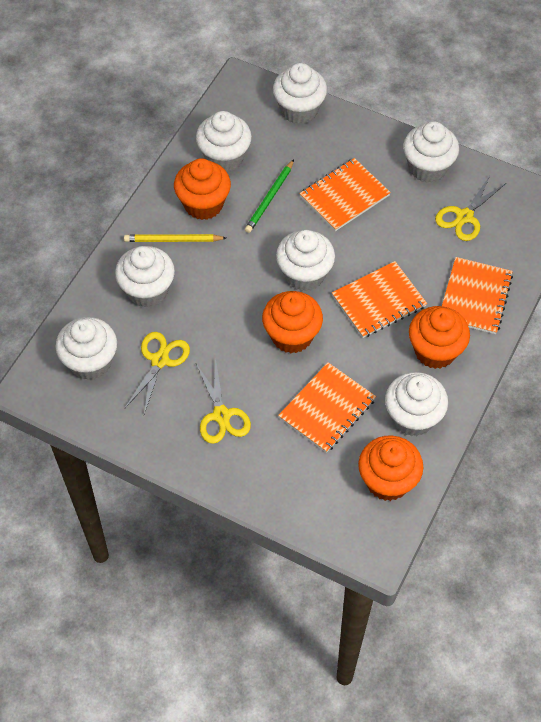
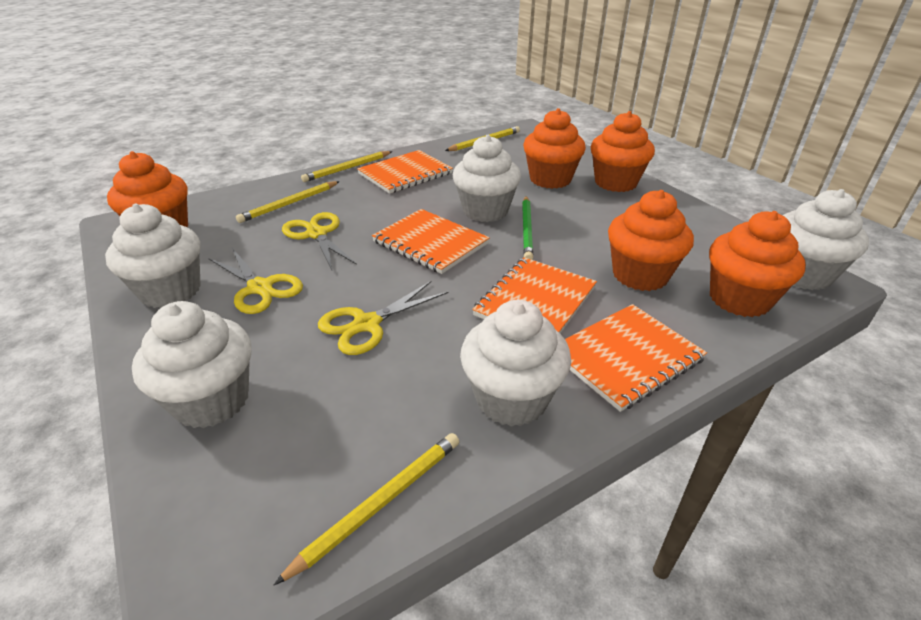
orange cupcake: [174,158,231,220] [262,291,323,353] [358,435,423,501] [409,306,470,369] = 4 -> [107,151,188,228] [523,108,586,189] [591,111,655,192] [608,190,694,291] [709,211,806,317] = 5
white cupcake: [55,317,117,380] [115,246,175,308] [196,111,252,172] [273,63,327,124] [276,230,335,291] [385,372,448,436] [403,121,459,183] = 7 -> [105,203,201,308] [132,301,252,428] [453,135,521,222] [460,300,571,427] [783,189,869,290] = 5
yellow pencil: [124,234,226,242] = 1 -> [236,181,340,223] [274,433,459,585] [301,151,393,182] [445,126,520,151] = 4

